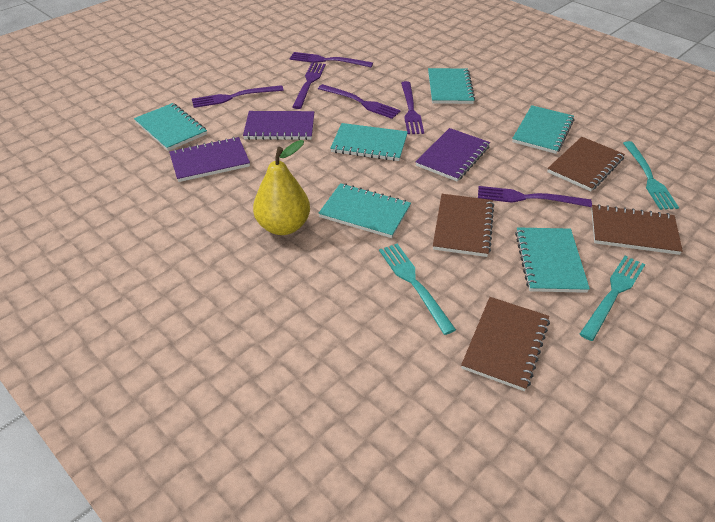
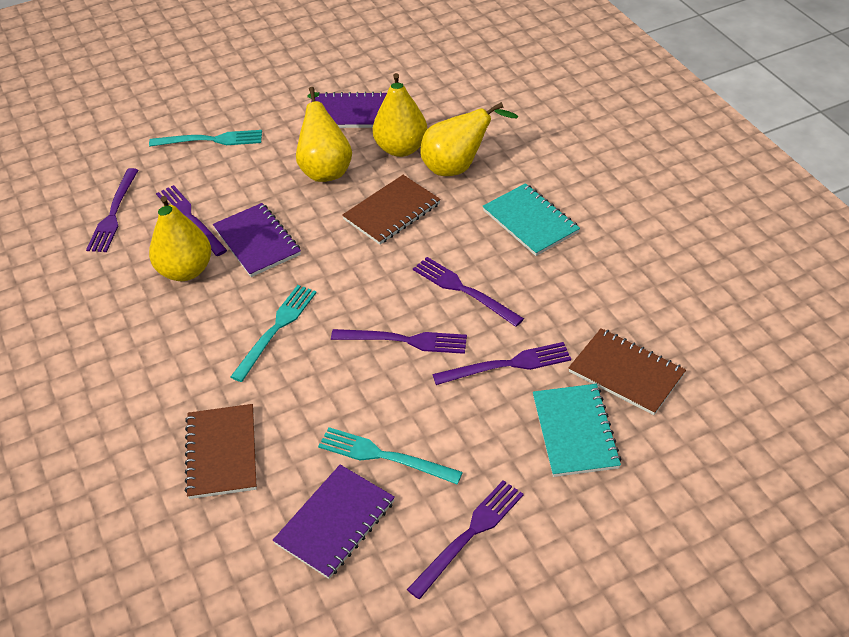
brown notebook: [433,194,494,257] [461,297,550,391] [547,137,625,191] [591,204,683,255] = 4 -> [185,404,257,499] [342,175,441,245] [568,328,686,415] = 3
turquoise notebook: [134,103,207,151] [318,183,411,238] [330,123,408,161] [428,68,475,104] [512,105,574,154] [515,227,590,293] = 6 -> [482,183,580,256] [533,384,622,477] = 2
yellow pear: [253,140,310,235] = 1 -> [149,196,211,281] [296,87,352,182] [373,73,427,157] [420,102,519,176] = 4

